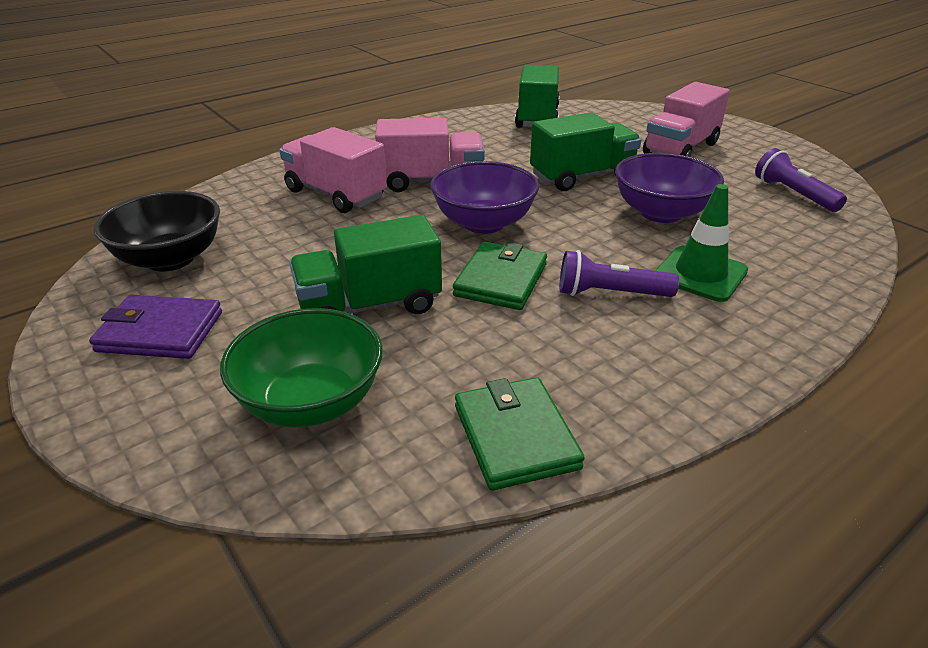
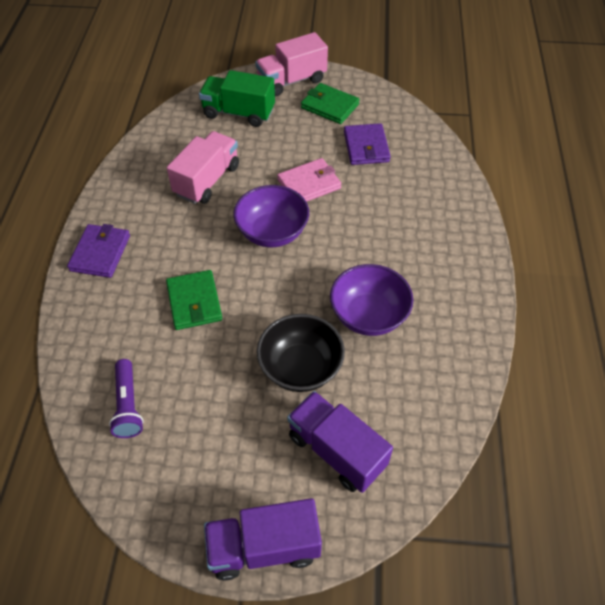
green bowl: [220,308,383,427] = 1 -> none = 0
green traffic cone: [655,184,748,302] = 1 -> none = 0
green truck: [289,215,442,314] [515,65,560,128] [530,112,641,191] = 3 -> [199,70,275,127] = 1
pink truck: [279,127,387,213] [375,118,485,192] [643,82,730,157] = 3 -> [167,131,239,204] [255,32,328,97] = 2
pink wallet: none = 0 -> [277,158,341,202] = 1
purple flashlight: [560,250,679,297] [755,148,847,212] = 2 -> [109,359,144,438] = 1
purple truck: none = 0 -> [204,498,322,581] [287,391,393,493] = 2
purple wallet: [89,295,222,359] = 1 -> [67,224,130,278] [344,123,391,165] = 2

